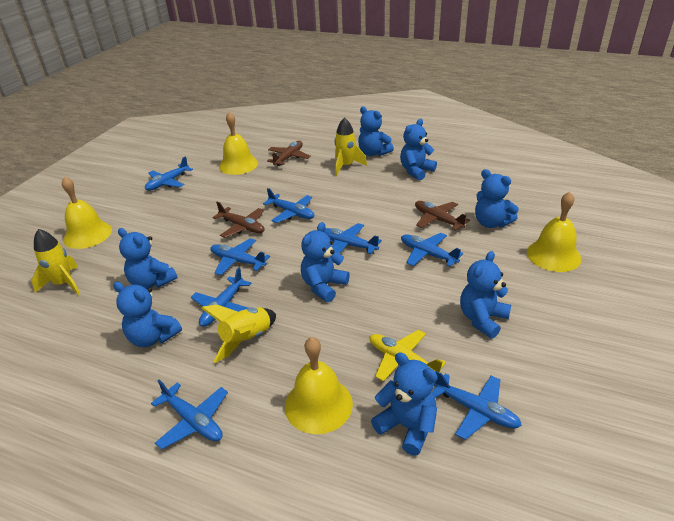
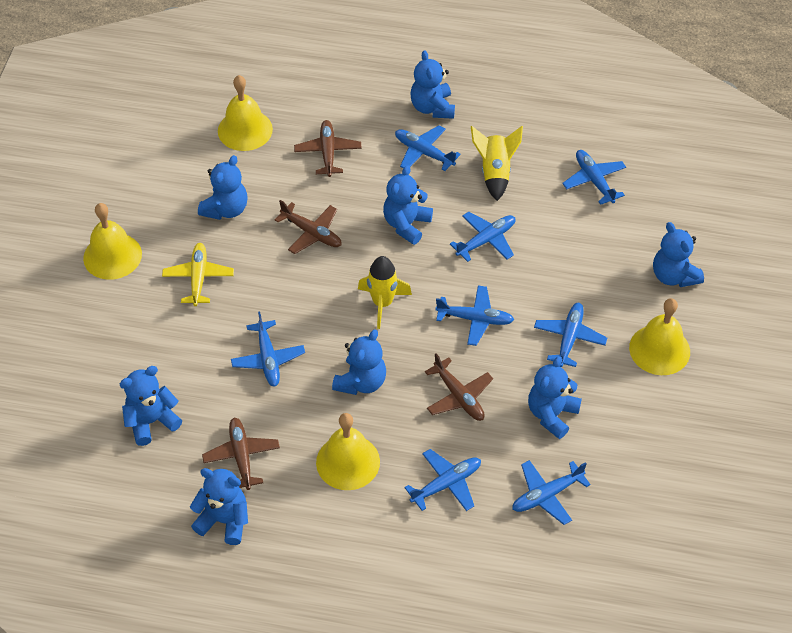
brown plane: [212,202,265,238] [267,141,311,166] [415,201,470,231] = 3 -> [202,418,280,490] [275,200,342,254] [294,120,362,177] [425,353,493,421] = 4
yellow rocket: [31,229,80,295] [201,305,276,363] [334,117,367,176] = 3 -> [358,256,412,329] [471,126,523,201] = 2

